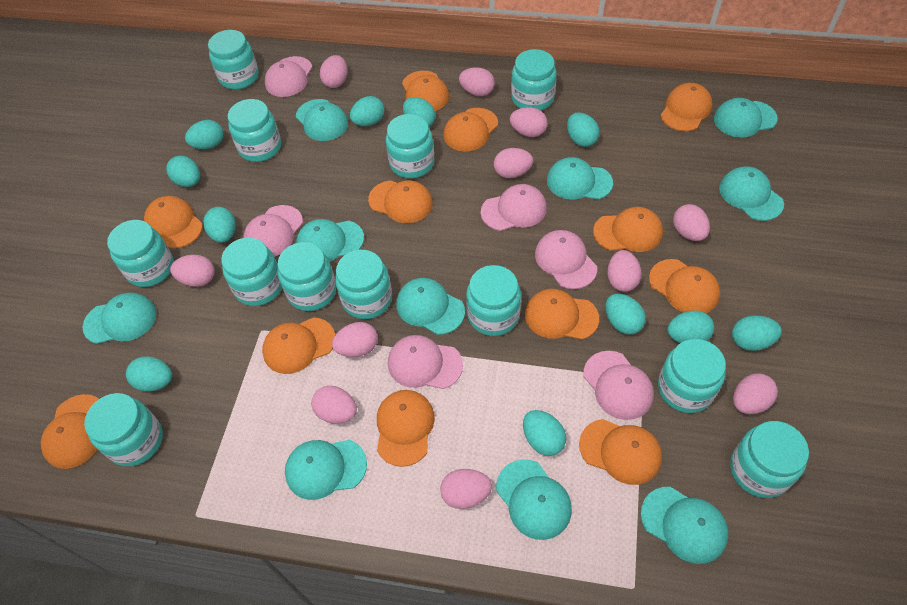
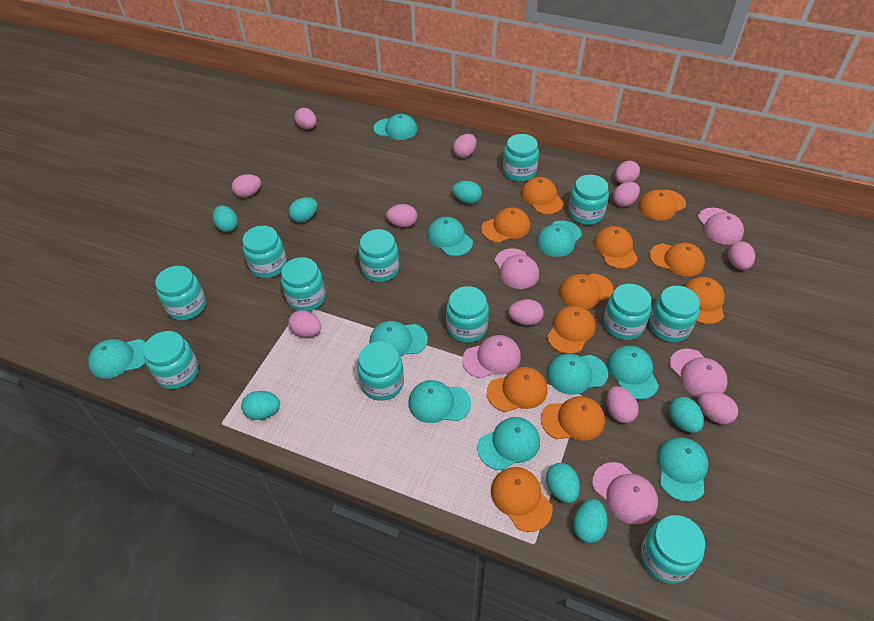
orange cap: [41,394,99,469] [144,196,203,248] [262,317,335,374] [368,180,433,223] [377,390,435,467] [402,71,449,111] [444,108,498,152] [525,289,599,340] [579,419,662,485] [593,207,663,252] [649,259,720,313] [661,83,712,131] = 12 -> [481,207,530,243] [487,367,548,412] [491,467,553,532] [521,177,564,214] [541,396,605,441] [547,306,596,354] [559,273,614,309] [594,226,638,269] [638,190,686,221] [649,243,705,277] [684,277,725,324] = 11
pink cap: [243,205,303,257] [265,56,313,97] [388,335,463,389] [481,184,547,231] [535,230,597,289] [583,351,654,420] = 6 -> [462,335,521,378] [495,249,539,289] [592,462,658,524] [669,349,728,397] [698,208,744,245] = 5
turquoise egg: [126,356,172,392] [166,156,200,187] [185,120,224,149] [203,207,236,242] [350,96,384,126] [403,97,435,127] [523,410,566,456] [567,112,600,147] [605,294,646,335] [667,310,714,343] [732,316,782,351] = 11 -> [213,205,238,232] [241,391,280,420] [289,197,317,222] [452,181,482,204] [546,463,580,503] [573,499,608,543] [669,397,704,433] = 7

